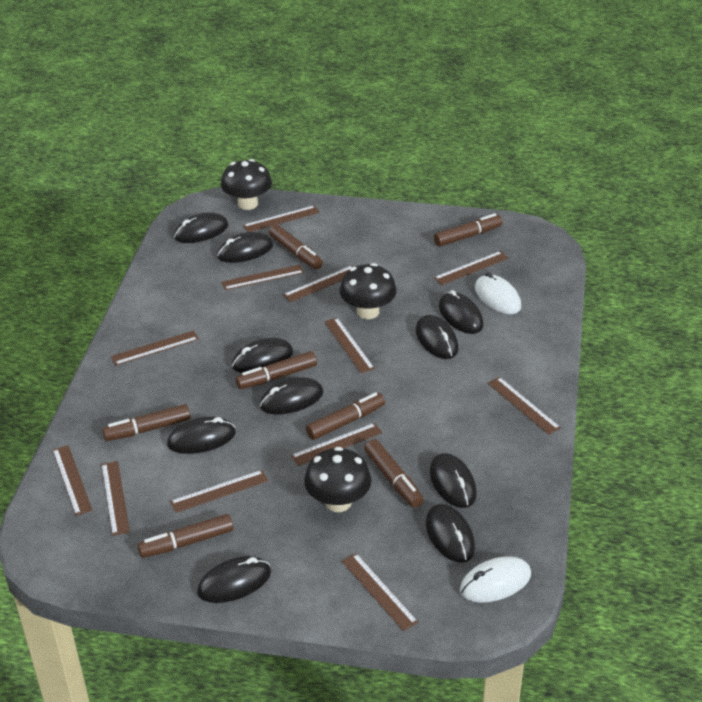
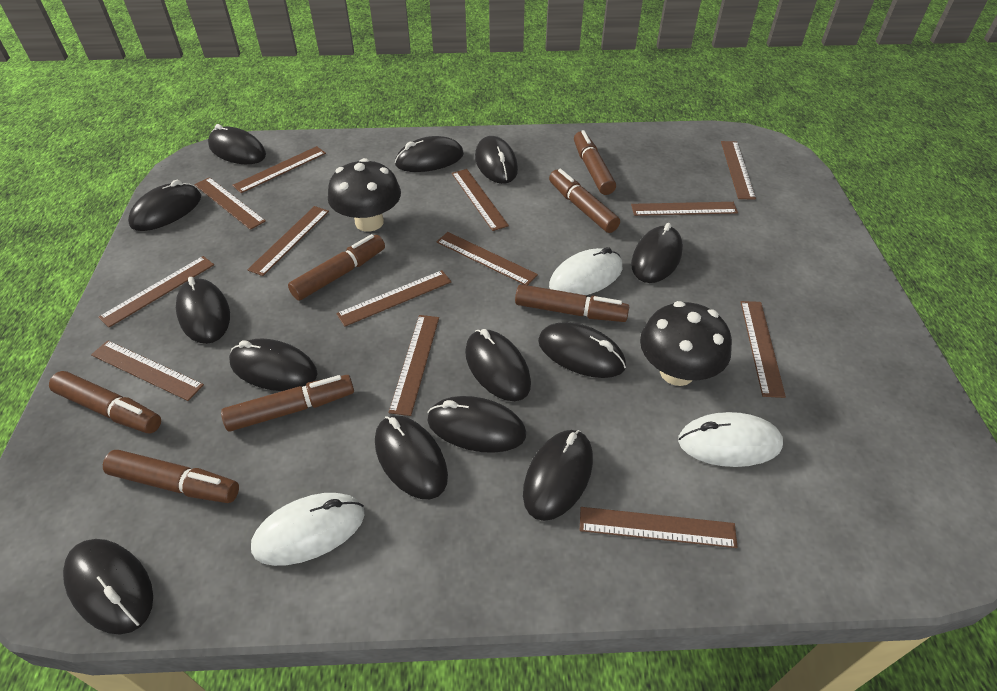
black mouse: [167,417,236,454] [174,212,229,243] [197,556,271,603] [217,232,273,263] [232,338,293,373] [260,377,324,414] [416,315,459,359] [426,504,475,563] [430,453,477,508] [439,290,484,334] = 10 -> [63,539,153,635] [128,180,201,231] [176,277,230,344] [208,124,266,164] [229,339,318,391] [375,415,448,499] [395,136,464,172] [427,396,526,453] [465,329,531,401] [475,136,518,184] [523,430,593,521] [538,322,626,378] [631,223,683,283] = 13
black mushroom: [221,159,272,210] [304,447,371,512] [340,263,397,319] = 3 -> [328,158,401,232] [640,301,732,386] = 2
brown ruler: [53,445,93,516] [101,461,130,536] [111,331,199,365] [170,470,268,513] [222,265,304,290] [243,205,320,232] [283,266,354,302] [291,423,382,466] [324,318,375,373] [342,553,418,631] [434,251,508,285] [488,377,561,435] = 12 -> [91,340,204,401] [98,256,214,327] [194,177,266,230] [232,146,326,193] [247,206,329,276] [336,270,451,327] [388,315,439,416] [436,232,538,285] [452,169,509,231] [580,507,738,548] [631,202,738,216] [721,141,756,200] [741,301,786,398] = 13
white mouse: [460,556,531,603] [475,272,521,314] = 2 -> [251,493,365,566] [549,247,622,295] [678,412,783,467] = 3

